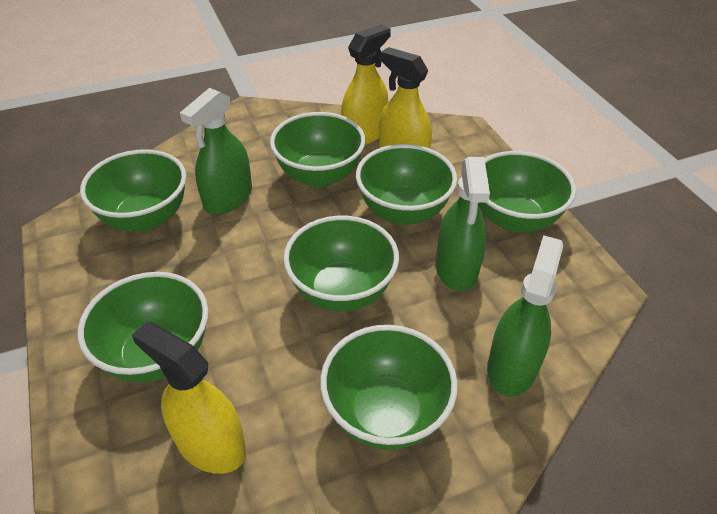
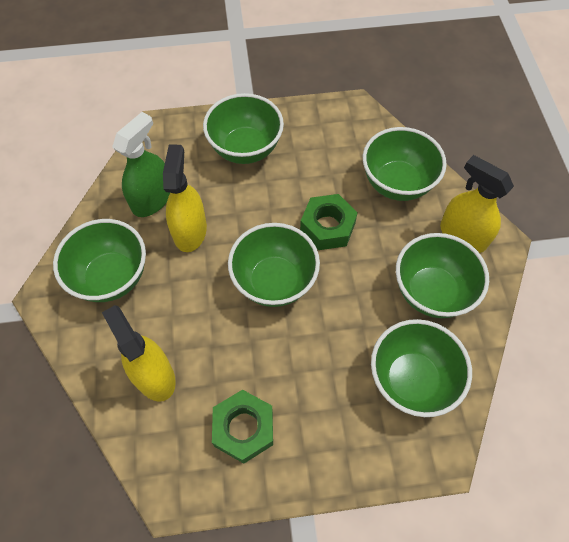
green bowl: [78,272,208,383] [80,149,186,232] [270,112,366,188] [283,216,399,312] [320,325,458,450] [356,144,457,225] [479,151,576,233] = 7 -> [53,219,146,302] [203,93,284,164] [228,223,320,307] [363,127,447,201] [371,319,472,417] [396,233,489,318] = 6
green nut: none = 0 -> [212,390,273,464] [300,194,358,250] = 2
green spray bottle: [180,88,252,214] [436,157,490,291] [487,235,564,397] = 3 -> [112,112,170,217] = 1

